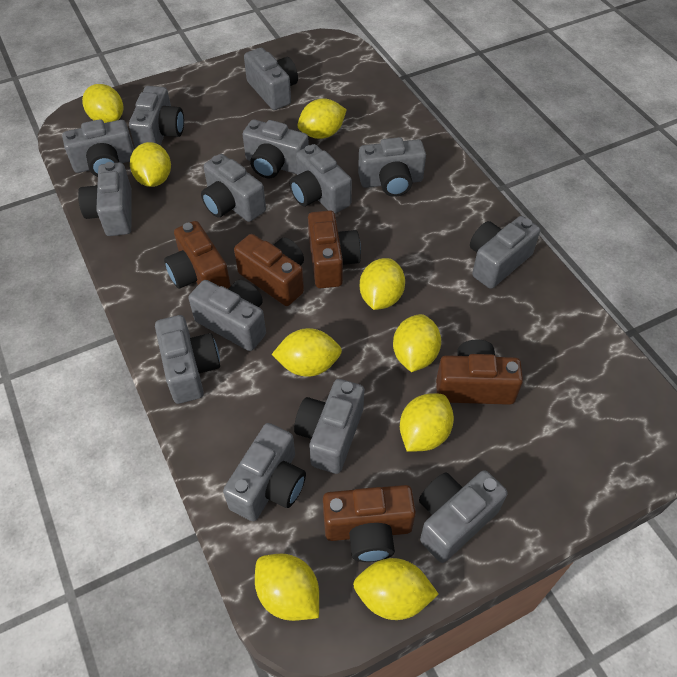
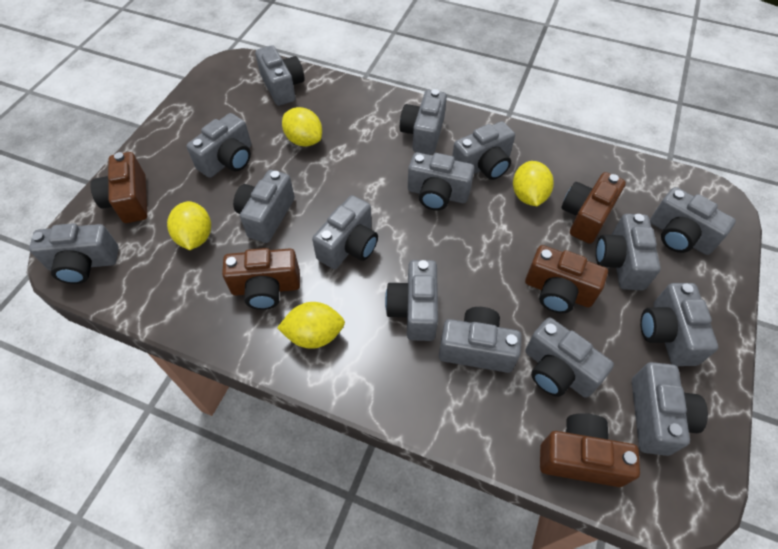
grey camera: [62,119,134,177] [78,162,132,236] [129,86,184,148] [155,315,220,404] [188,280,266,351] [201,154,266,222] [223,423,306,521] [243,120,309,178] [244,48,298,110] [290,144,352,214] [294,379,364,474] [358,137,426,197] [419,470,508,563] [470,216,540,289] = 14 -> [29,223,119,284] [186,113,251,178] [233,170,295,243] [255,45,304,106] [312,195,378,269] [385,260,438,341] [400,89,447,155] [408,152,475,210] [439,307,522,373] [452,121,515,180] [525,318,614,398] [596,214,661,290] [632,362,708,456] [640,283,718,366] [650,187,736,255] = 15
yellow lemon: [82,84,123,123] [130,142,171,187] [255,554,319,621] [271,328,342,377] [297,98,347,139] [353,558,438,620] [360,258,405,310] [393,314,441,372] [400,393,454,452] = 9 -> [167,201,211,250] [277,302,345,349] [282,107,322,146] [513,161,554,206] = 4

